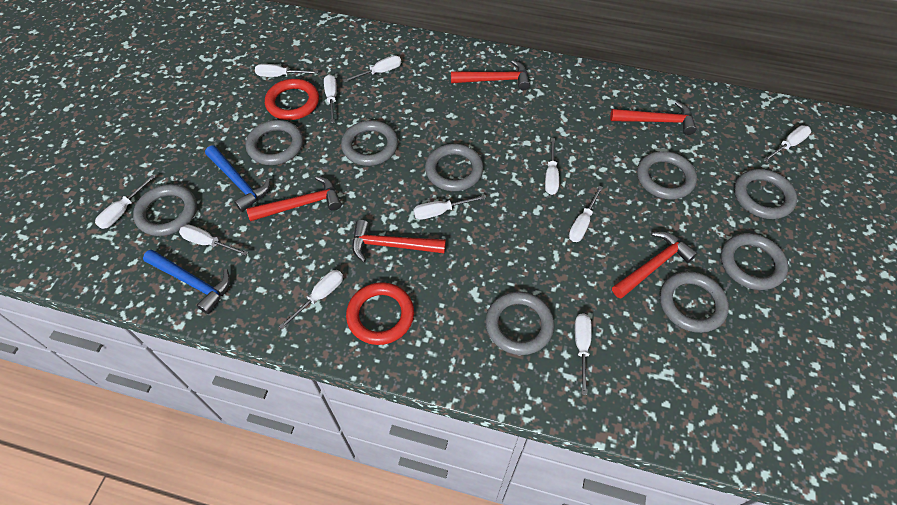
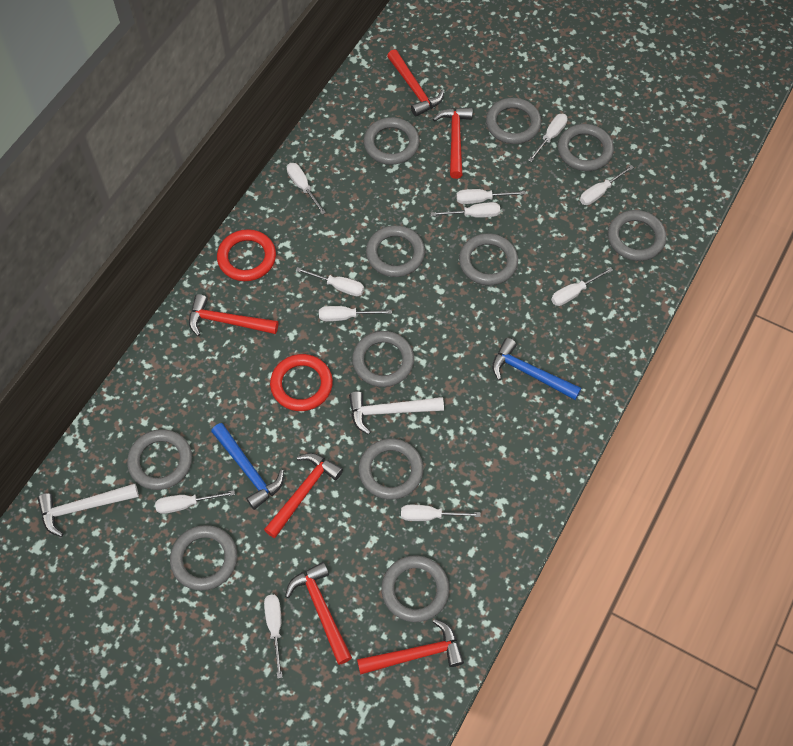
grey ring: [133,184,197,236] [246,120,303,165] [341,120,398,166] [425,144,483,191] [485,291,554,355] [637,151,697,199] [660,271,729,333] [721,233,788,290] [734,169,797,219] = 9 -> [127,429,192,490] [170,525,237,591] [352,331,414,387] [359,439,423,500] [364,117,420,165] [366,225,425,277] [381,556,450,622] [459,233,518,285] [486,98,541,144] [558,124,614,171] [608,210,667,261] = 11
red hammer: [246,176,341,221] [352,220,446,262] [451,60,530,90] [610,101,696,135] [612,232,697,299] = 5 -> [189,294,278,336] [264,453,343,538] [285,562,352,665] [357,619,464,675] [387,49,444,117] [433,107,473,179] = 6
white hammer: none = 0 -> [37,484,139,537] [349,391,444,435] = 2

